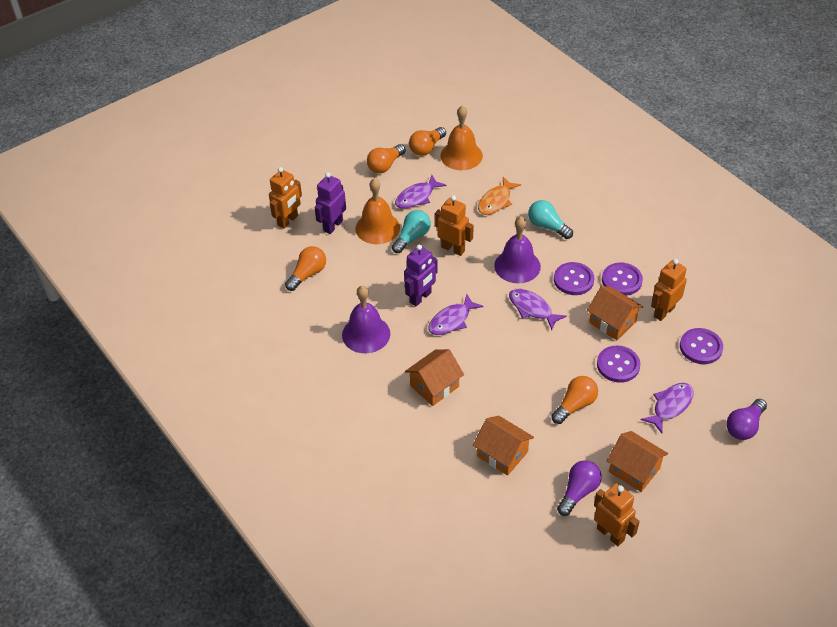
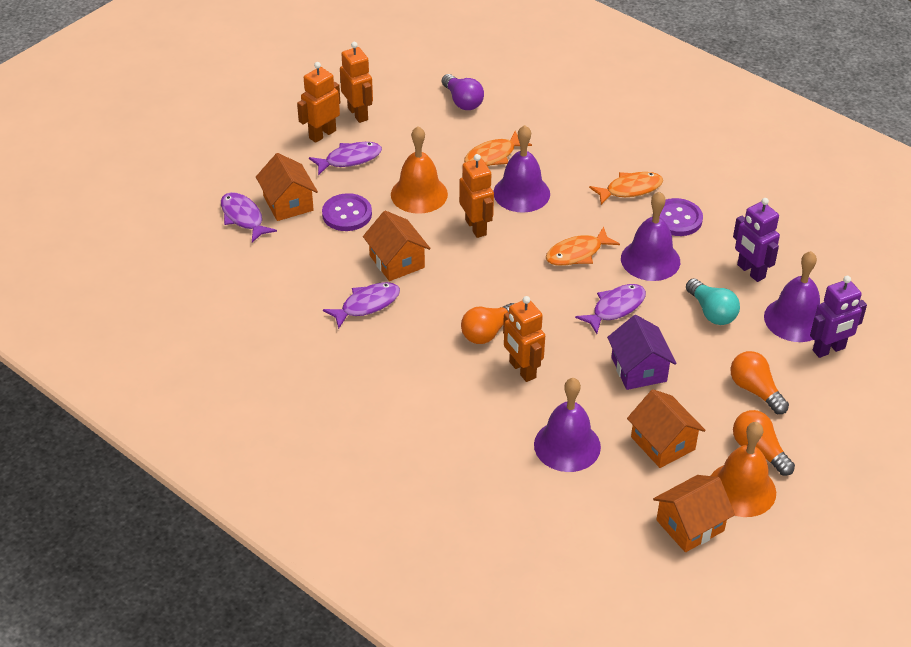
orange fish: [478,177,521,215] = 1 -> [464,131,532,166] [545,227,620,266] [589,172,663,205] = 3
orange light bulb: [285,246,326,291] [367,144,406,173] [409,127,446,156] [551,376,598,424] = 4 -> [461,303,515,344] [730,351,789,414] [733,410,795,476] = 3
purple bell: [342,286,390,353] [494,216,541,283] = 2 -> [493,125,550,212] [534,378,601,472] [621,191,680,281] [764,251,820,342] = 4
purple button: [554,262,594,295] [597,346,640,383] [602,263,643,296] [680,328,723,364] = 4 -> [322,193,372,231] [660,198,703,236] = 2
purple house: none = 0 -> [607,315,676,390] = 1
purple light bulb: [557,460,602,516] [726,399,767,440] = 2 -> [442,74,484,110] = 1
turquoise light bulb: [392,210,431,253] [528,200,573,239] = 2 -> [686,278,740,325] = 1

